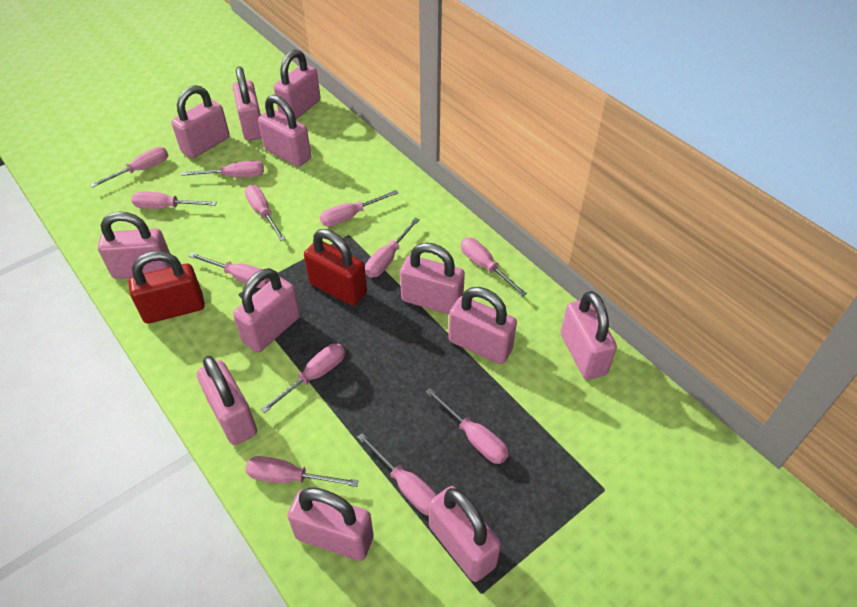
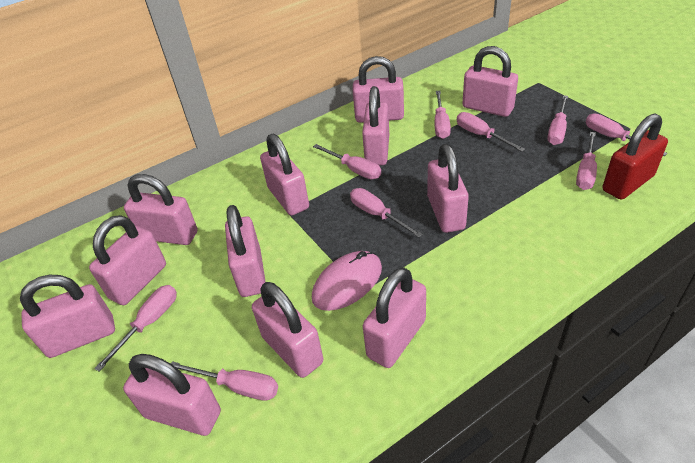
pink mouse: none = 0 -> [312,251,382,311] = 1
pink screwdriver: [90,147,168,188] [131,191,217,209] [181,161,264,177] [189,253,270,288] [245,185,285,241] [245,456,359,487] [260,344,345,413] [320,190,398,227] [357,433,437,515] [365,218,420,277] [425,388,509,464] [461,238,527,296] = 12 -> [94,285,177,372] [171,361,278,401] [313,144,381,179] [350,188,423,238] [435,91,451,139] [457,112,525,152] [547,95,568,145] [576,132,597,190] [586,113,668,156] = 9
red padlock: [129,251,205,324] [304,229,367,306] = 2 -> [603,114,668,200] = 1

